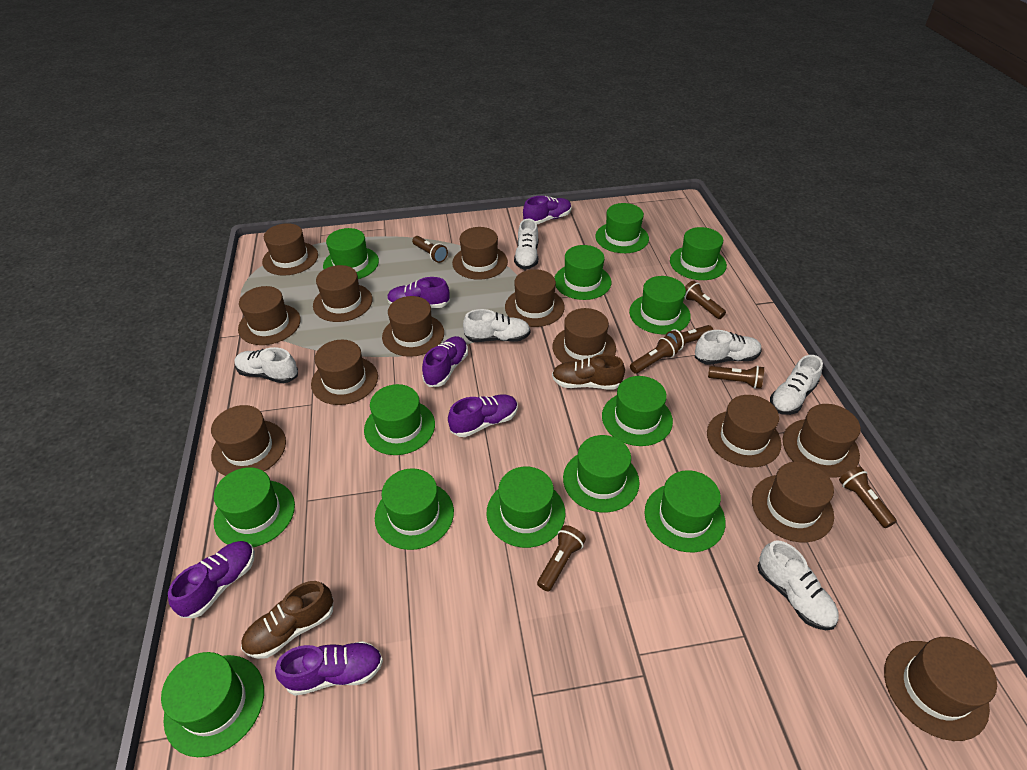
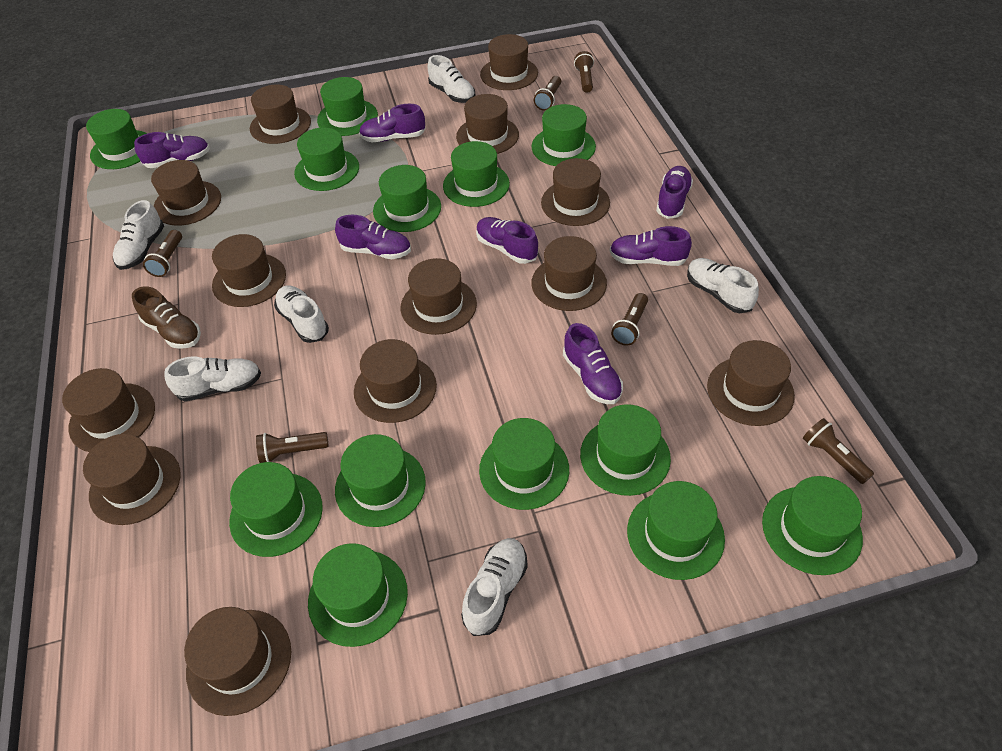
brown flashlight: [412,236,448,263] [537,525,586,591] [630,336,678,374] [666,325,713,351] [684,280,726,319] [708,366,764,389] [839,466,897,528] = 7 -> [143,230,182,277] [256,432,329,463] [534,76,561,111] [574,51,594,93] [611,293,648,346] [803,418,874,484] = 6
brown shoe: [241,581,333,659] [552,354,625,390] = 2 -> [132,286,201,349] = 1
purple shoe: [168,541,255,618] [275,641,383,696] [387,277,450,308] [422,336,468,387] [448,394,518,437] [523,196,572,224] = 6 -> [134,132,210,168] [335,215,411,259] [359,104,426,142] [476,217,538,264] [563,323,623,404] [610,226,692,266] [656,166,693,219] = 7

